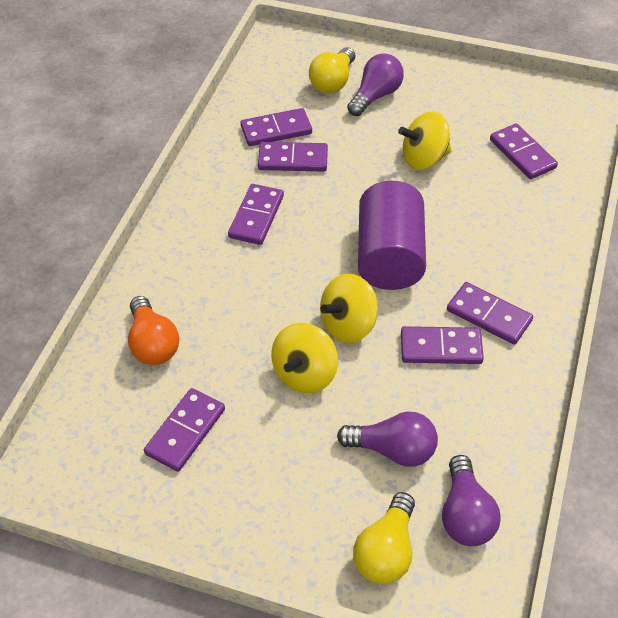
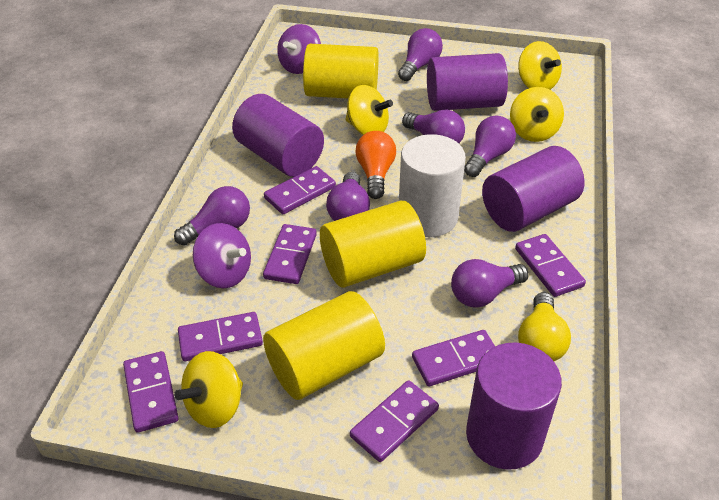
purple cylinder: [358,181,426,290] = 1 -> [232,94,324,177] [427,53,508,111] [466,342,562,470] [482,146,585,232] = 4
purple light bulb: [337,411,438,467] [347,53,404,116] [442,455,501,546] = 3 -> [174,186,250,246] [326,172,370,221] [398,28,443,81] [402,110,465,143] [451,259,529,308] [464,115,516,177] = 6
purple spinning top: none = 0 -> [193,223,251,288] [277,24,321,74] = 2
white cylinder: none = 0 -> [399,134,466,237] = 1
yellow cylinder: none = 0 -> [263,291,385,400] [303,44,378,99] [320,201,426,288] = 3
yellow light bulb: [309,47,355,94] [353,492,415,584] = 2 -> [518,292,571,361] = 1
yellow spinning top: [271,323,338,393] [320,273,378,343] [398,111,451,170] = 3 -> [174,351,243,428] [345,85,393,135] [510,87,564,142] [518,41,562,90] = 4

